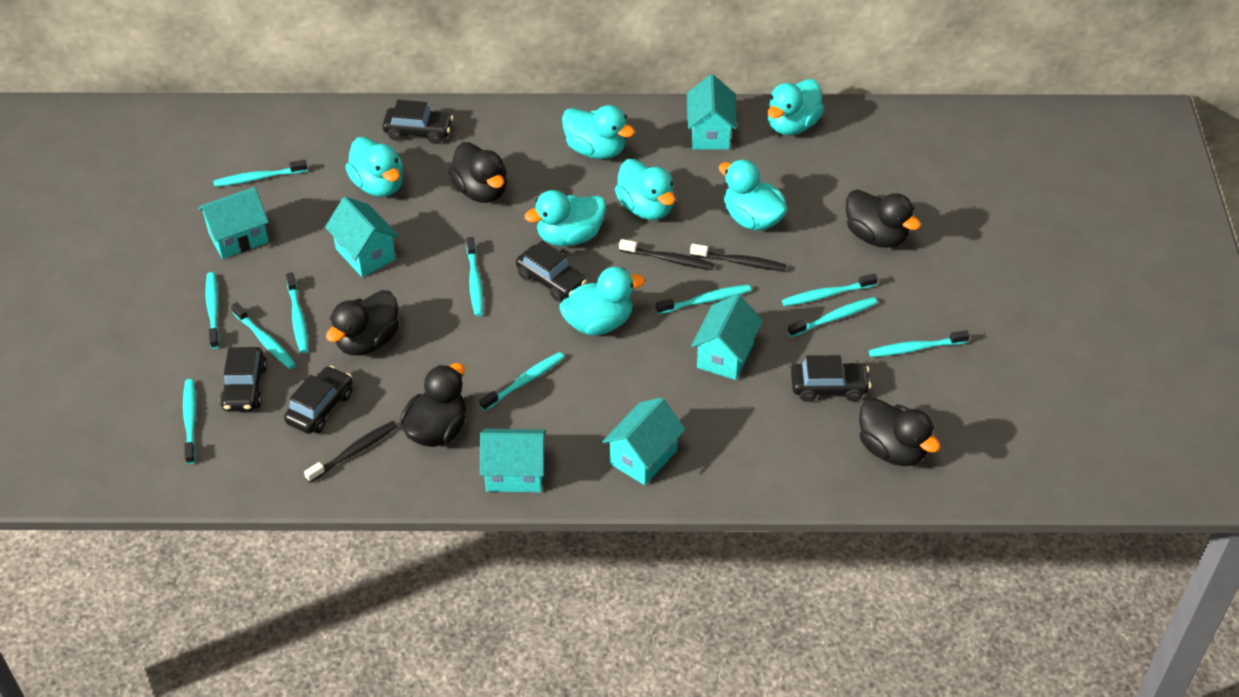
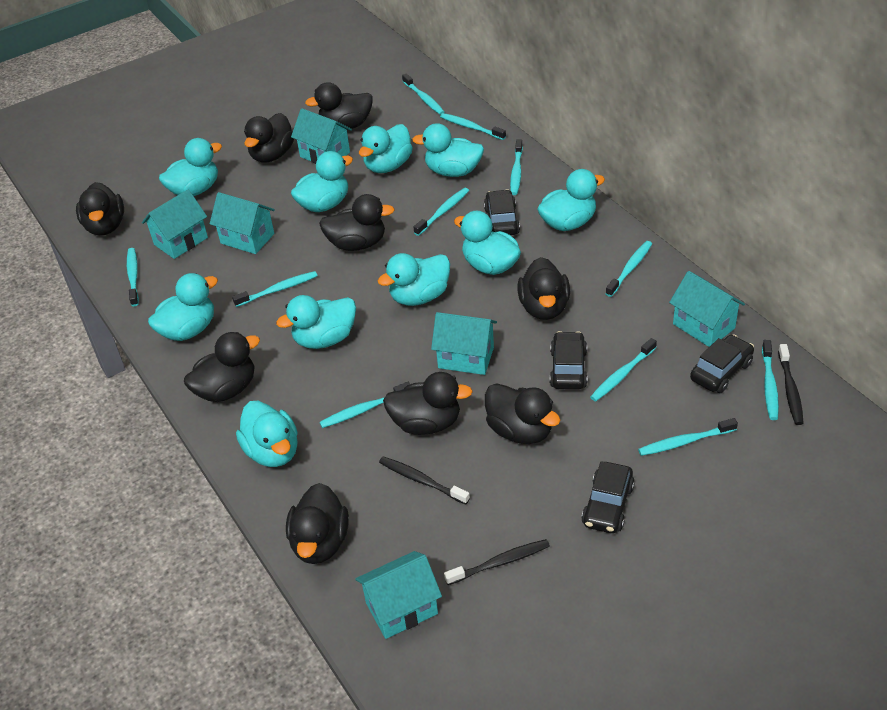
black car: [220,347,267,411] [284,366,352,434] [382,100,453,144] [516,241,587,302] [791,355,871,402] = 5 -> [484,189,520,235] [550,331,587,390] [581,461,635,533] [690,335,754,393] = 4
black duck: [326,290,399,355] [400,363,466,447] [449,142,507,203] [846,190,921,248] [859,398,940,466] = 5 -> [76,182,124,236] [184,332,260,402] [244,113,294,163] [286,483,349,564] [305,82,373,130] [319,194,395,251] [383,372,473,435] [485,383,561,444] [517,257,570,320] = 9
turquoise duck: [345,137,403,197] [525,190,606,246] [559,267,645,335] [562,105,635,159] [615,159,675,220] [719,160,787,231] [767,79,824,135] = 7 -> [148,273,218,341] [159,138,222,196] [236,401,298,467] [276,295,356,349] [291,151,353,212] [359,124,413,173] [378,253,450,306] [412,123,484,177] [454,211,521,275] [537,169,605,231] = 10

